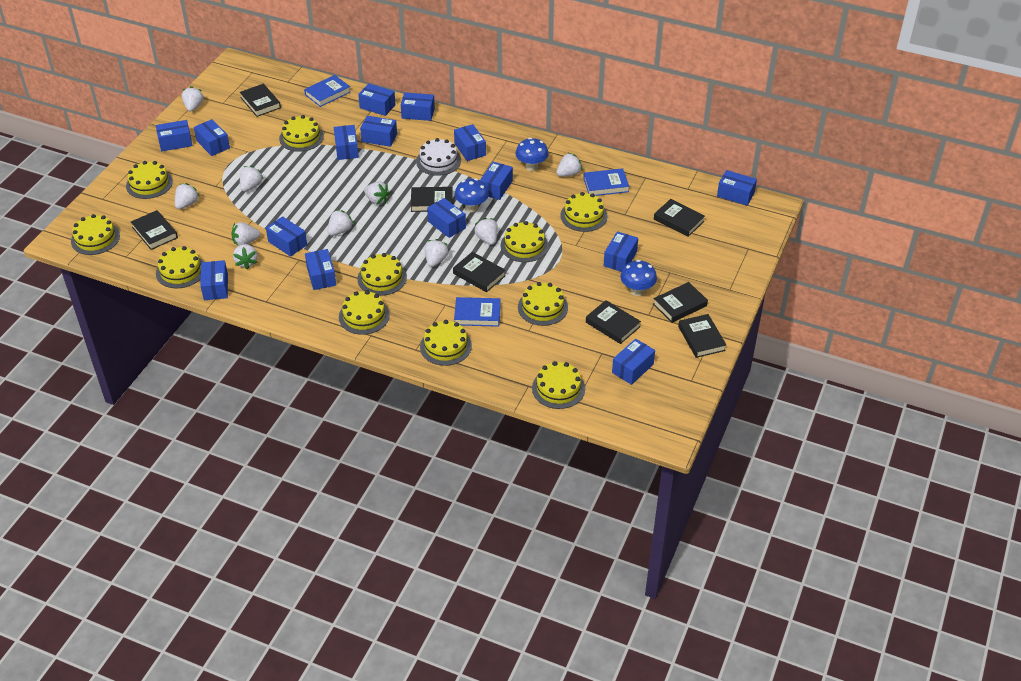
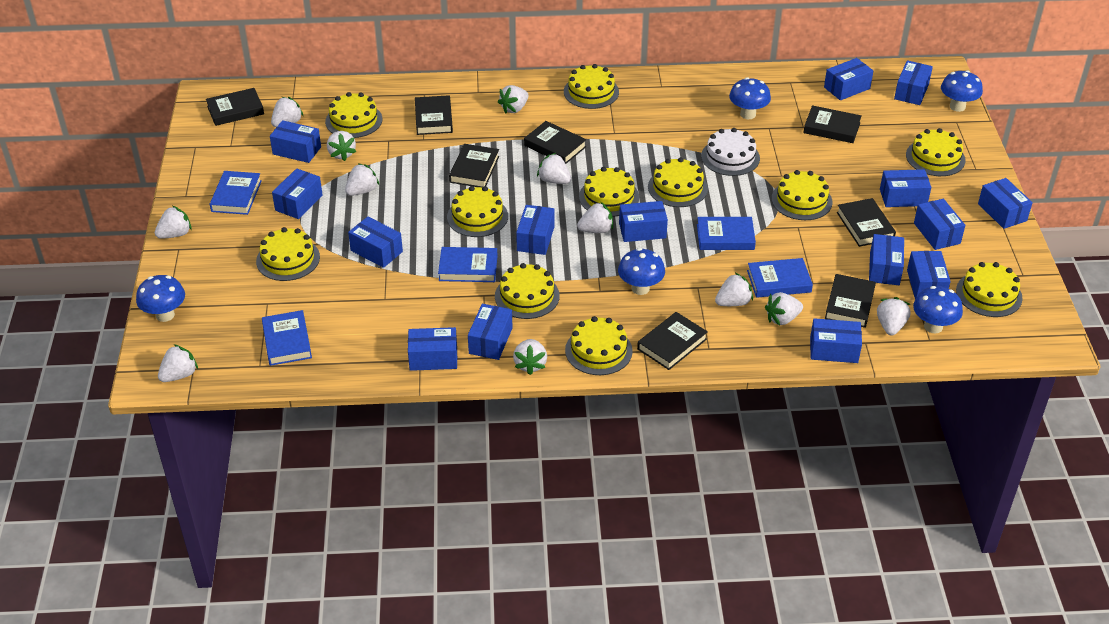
blue book: [304,75,351,107] [454,297,501,327] [583,168,629,196] = 3 -> [210,171,262,215] [262,310,312,366] [438,247,497,282] [697,217,756,250] [747,258,813,298] = 5
blue mushroom: [455,178,489,212] [515,138,549,171] [620,260,657,296] = 3 -> [136,275,185,322] [618,248,665,295] [729,77,771,119] [913,286,963,333] [941,70,983,112] = 5
white strawberry: [175,183,200,209] [182,86,204,111] [232,222,260,246] [233,244,258,269] [240,166,264,192] [328,210,354,236] [364,181,390,205] [425,239,449,267] [474,218,498,245] [556,153,582,176] = 10 -> [155,206,192,239] [158,344,198,382] [271,97,303,127] [327,131,356,161] [345,163,379,196] [498,85,529,114] [513,339,547,375] [537,153,571,184] [577,202,613,233] [715,273,753,306] [765,292,803,325] [877,297,911,336] = 12

